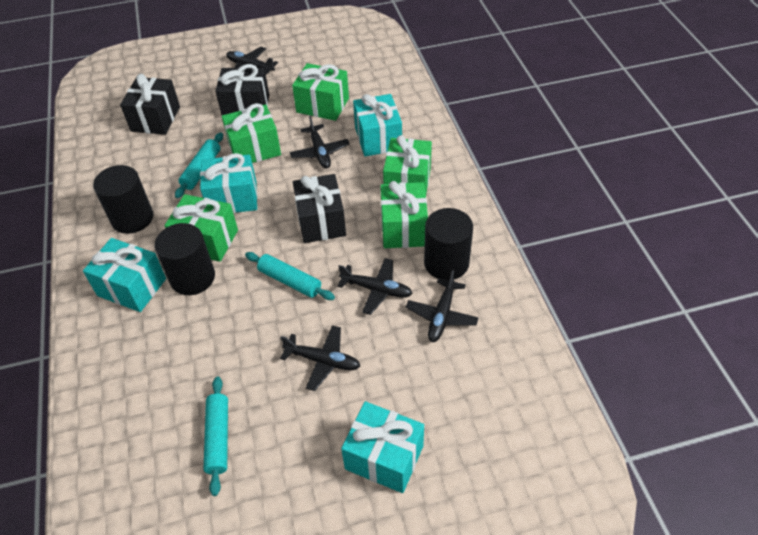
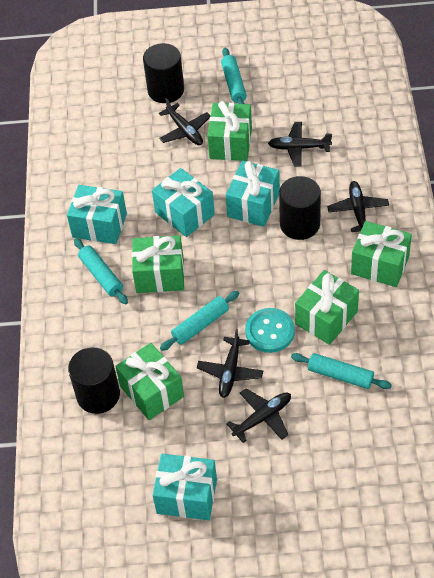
black gift: [120,74,180,135] [215,64,269,115] [293,174,346,243] = 3 -> none = 0
turquoise button: none = 0 -> [245,308,295,353] = 1
turquoise rolling pin: [175,132,223,198] [204,376,228,496] [245,252,335,300] = 3 -> [74,238,128,304] [160,291,239,351] [221,48,247,104] [291,353,392,389] = 4

